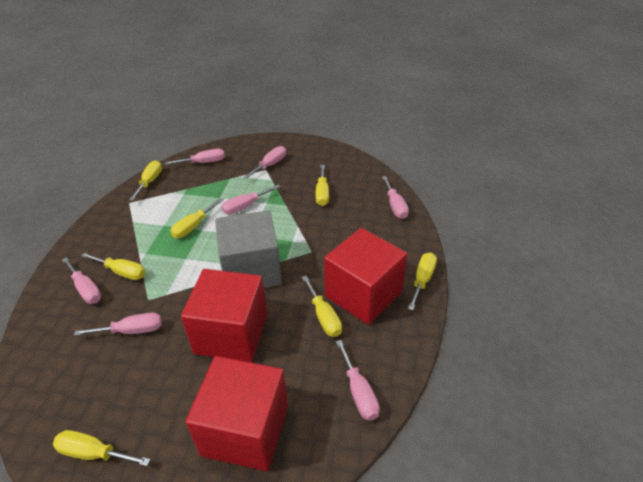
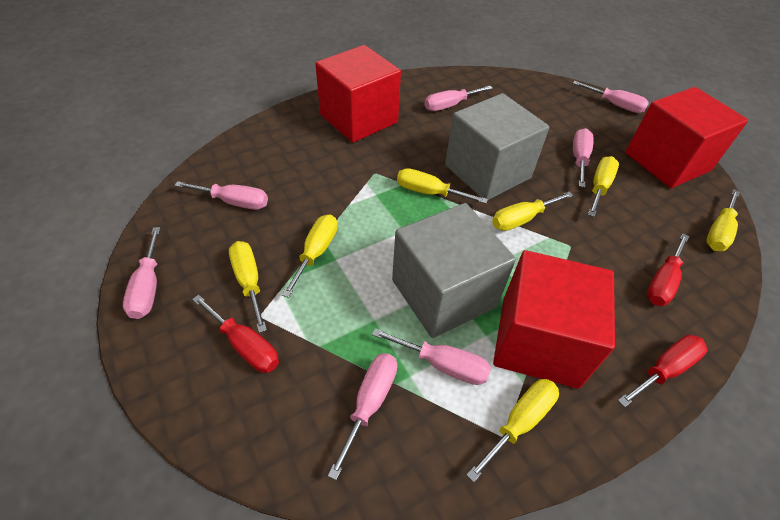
grey cube: [215,210,282,288] = 1 -> [392,203,516,338] [445,93,549,200] = 2
red screwdriver: none = 0 -> [192,295,279,373] [618,335,707,408] [647,233,689,306] = 3

